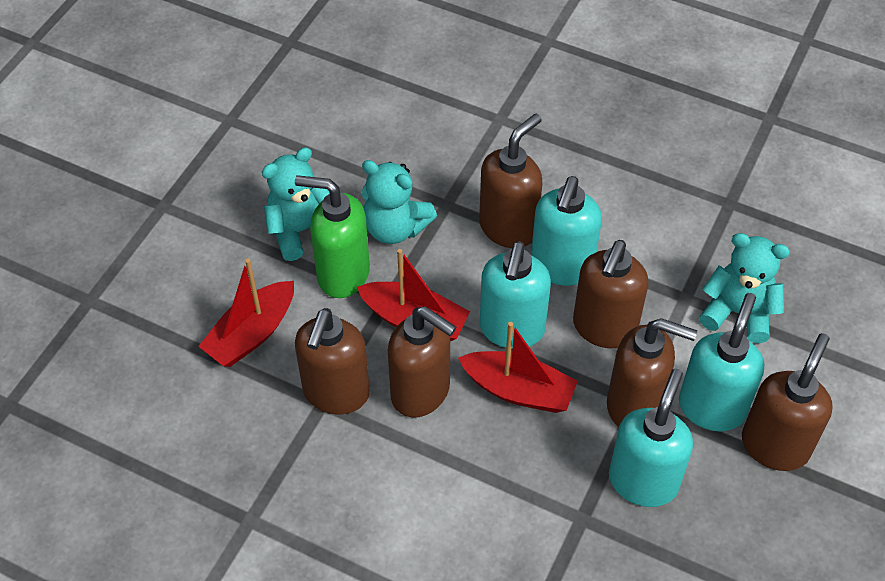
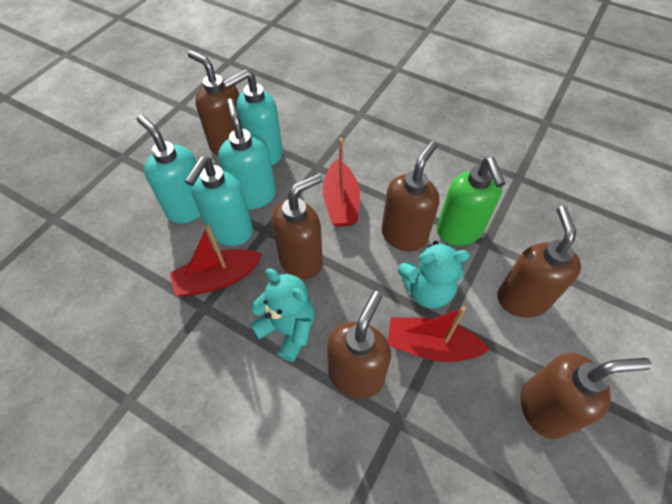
turquoise teddy bear: [262,147,330,261] [361,160,437,244] [699,233,790,343] = 3 -> [250,269,315,362] [398,241,470,308] = 2

